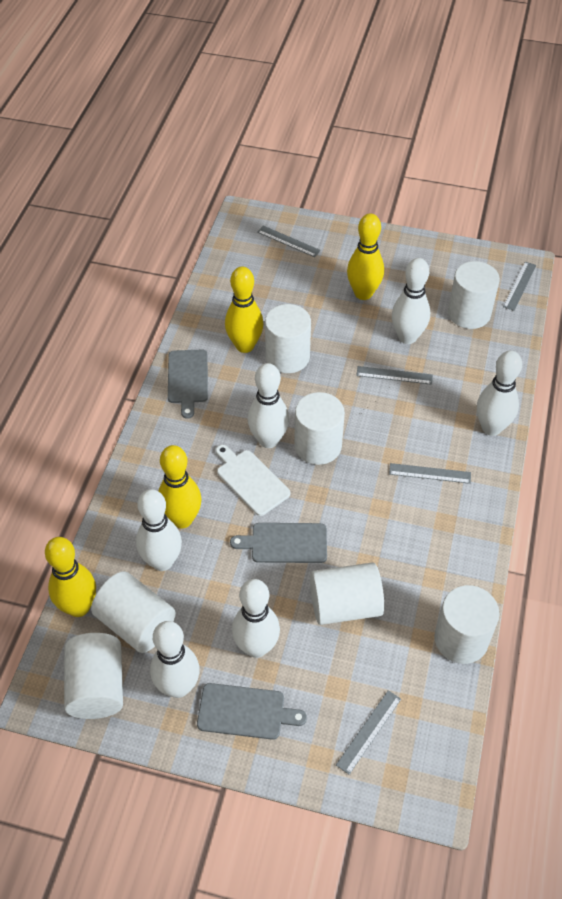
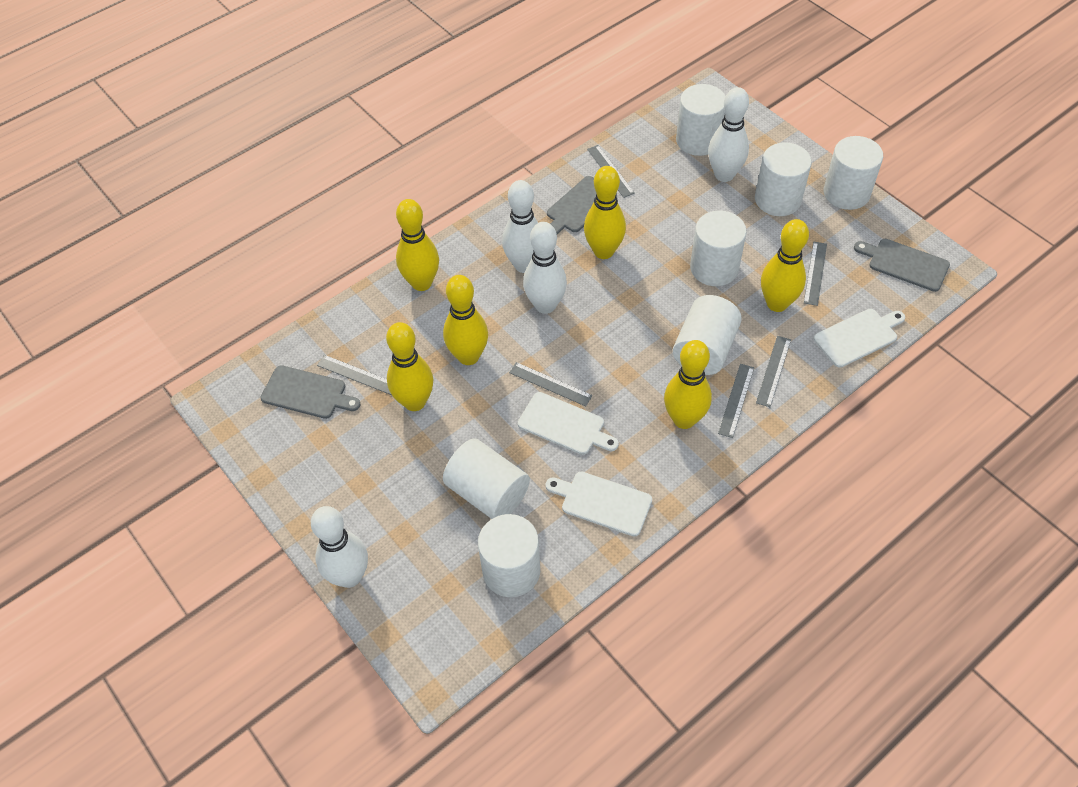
grey ruler: [257,226,321,257] [336,690,401,775] [356,366,433,385] [389,463,471,484] [503,262,536,311] = 5 -> [317,355,391,395] [509,362,593,407] [587,145,635,198] [718,364,754,438] [756,336,791,407] [804,242,827,306] = 6
white bowling pin: [136,489,182,571] [150,621,200,698] [232,579,280,658] [248,363,289,448] [392,258,430,344] [477,351,522,436] = 6 -> [311,506,368,588] [502,180,538,273] [523,222,567,314] [708,87,749,182] = 4
white cutting board: [216,445,291,516] = 1 -> [518,392,619,455] [545,472,652,537] [814,309,905,368] = 3
yellow bowling pin: [45,537,96,617] [158,445,202,528] [225,267,264,353] [347,214,384,300] = 4 -> [386,322,433,411] [396,199,439,291] [443,275,488,365] [584,166,626,259] [664,340,712,429] [761,219,809,312] = 6

